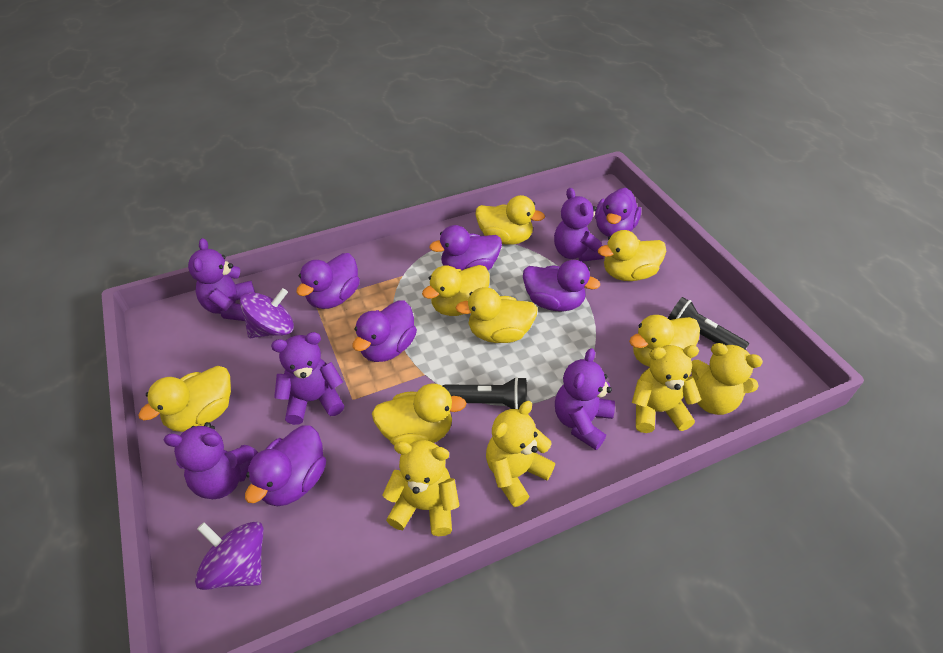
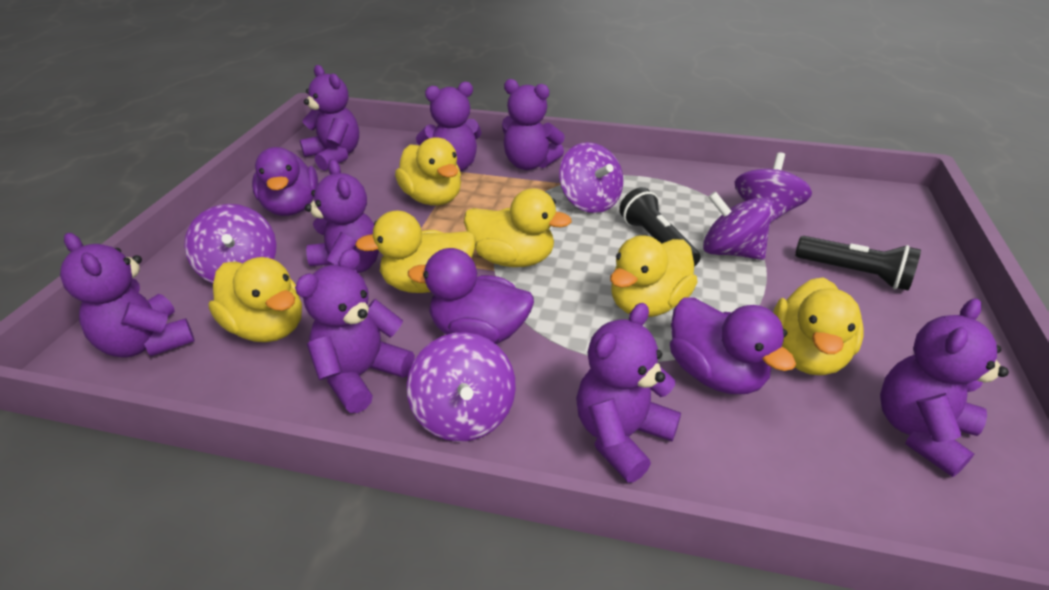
purple duck: [245,426,326,506] [296,253,360,309] [353,301,417,362] [430,225,502,270] [523,260,600,312] [595,188,641,237] = 6 -> [252,147,318,216] [408,248,534,344] [670,297,796,394] = 3
purple spinning top: [195,521,263,590] [240,288,294,338] = 2 -> [184,204,276,283] [407,332,516,442] [559,142,623,213] [703,191,774,260] [735,152,812,223] = 5
purple teddy bear: [164,422,258,499] [188,238,255,321] [271,332,344,425] [554,188,604,262] [555,348,615,450] = 5 -> [60,233,195,357] [295,249,415,413] [300,65,359,171] [305,159,379,273] [416,82,481,172] [502,79,565,170] [576,303,681,483] [880,298,1009,477] = 8
yellow duck: [138,366,231,432] [372,383,467,446] [422,265,490,316] [455,287,538,343] [475,195,545,245] [598,230,666,281] [629,315,700,367] = 7 -> [208,257,302,342] [355,210,475,293] [395,137,461,205] [464,188,572,267] [610,235,697,317] [773,277,864,375] = 6
yellow teddy bear: [383,440,460,536] [486,401,555,507] [632,345,701,433] [691,343,763,415] = 4 -> none = 0

